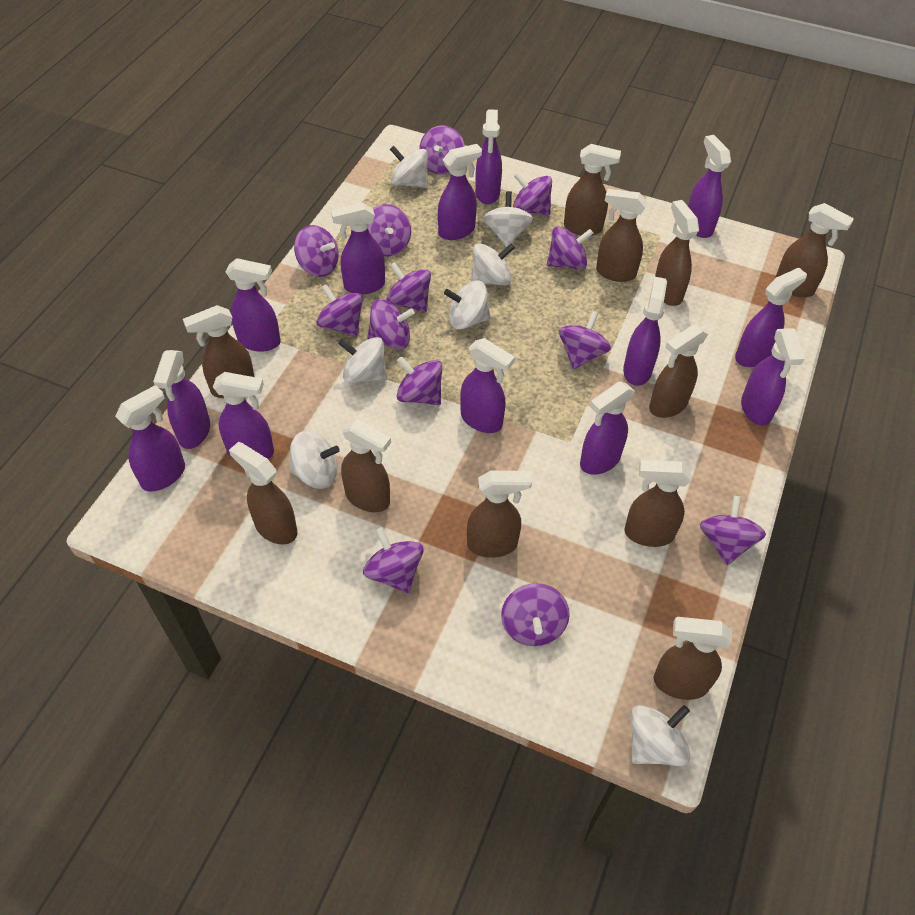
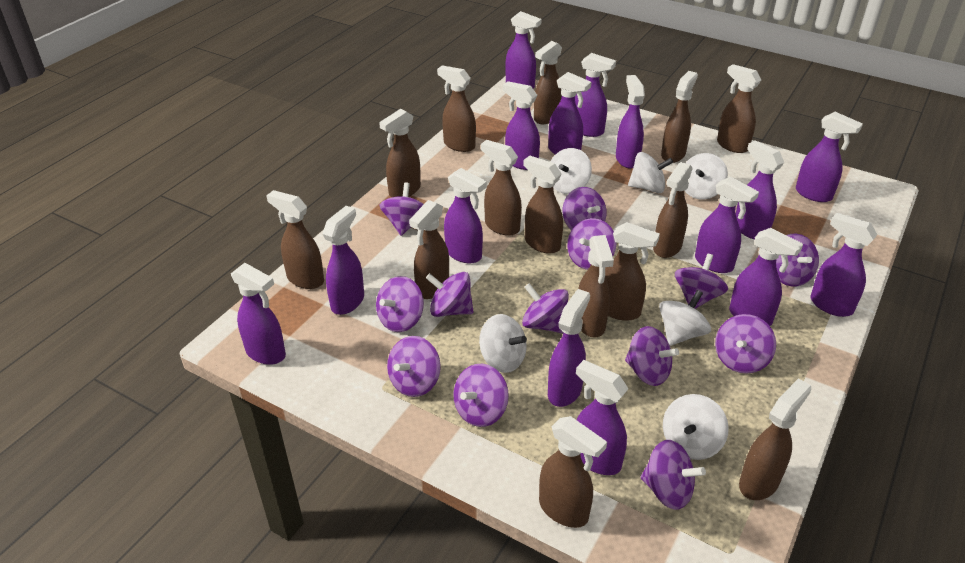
brown spray bottle: [183,305,255,398] [229,442,297,544] [341,419,391,512] [467,471,532,558] [564,144,621,236] [596,189,647,282] [624,460,691,547] [649,324,708,418] [653,617,732,700] [655,200,699,306] [775,203,854,297] = 11 -> [266,190,324,289] [379,109,421,197] [409,200,449,299] [437,65,476,152] [481,140,522,236] [523,156,563,254] [534,41,562,124] [539,416,607,528] [578,235,614,337] [605,222,660,321] [653,162,693,258] [661,71,698,163] [717,64,761,153] [739,378,811,500] = 14
purple spray bottle: [115,385,185,492] [153,350,210,449] [213,372,274,459] [226,258,281,352] [331,203,385,295] [438,144,482,240] [460,338,515,433] [475,109,502,205] [580,381,635,475] [623,277,667,386] [688,135,731,238] [735,268,807,367] [741,328,805,426] = 13 -> [231,263,286,365] [322,206,364,315] [444,168,487,263] [503,81,540,170] [505,11,542,88] [548,72,591,155] [548,289,590,407] [575,53,616,137] [576,360,628,475] [616,75,645,168] [695,177,759,273] [729,228,803,326] [736,140,784,239] [796,112,863,202] [810,213,878,317] = 15
white spinning top: [290,431,340,489] [338,337,387,383] [390,146,428,188] [444,280,491,330] [471,243,515,285] [483,191,533,247] [630,705,690,766] = 7 -> [479,314,527,373] [550,148,592,194] [628,152,673,193] [659,290,711,346] [663,394,729,460] [685,153,728,200] = 6

